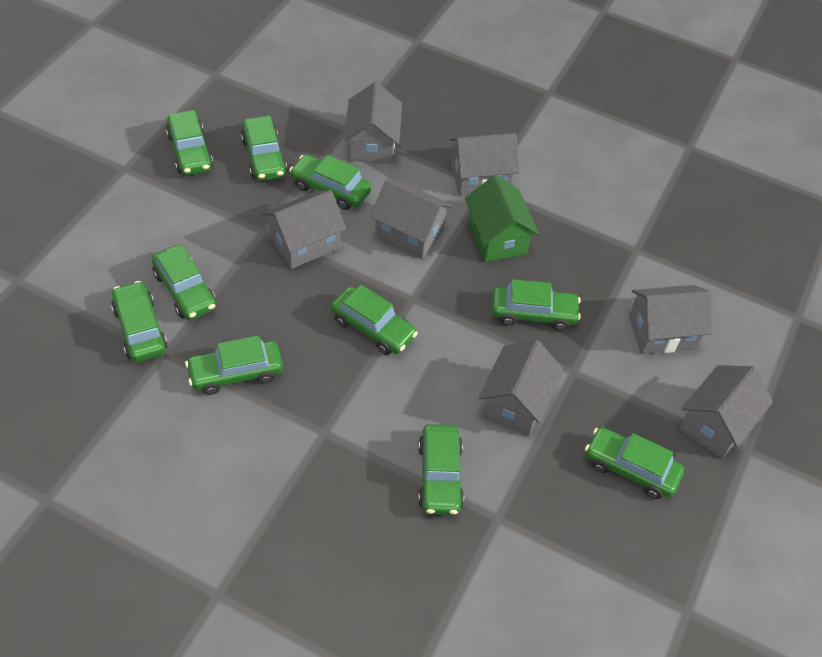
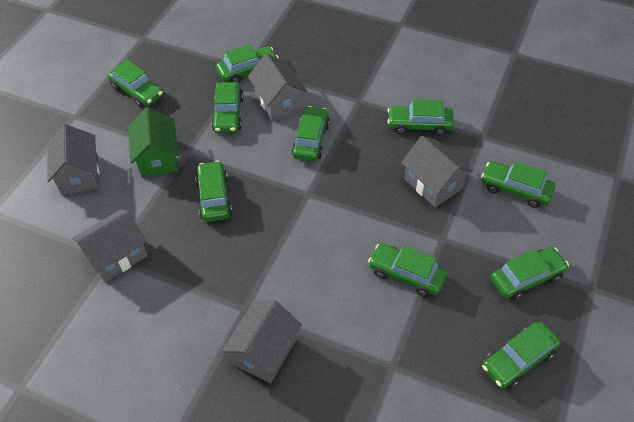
grey house: [263,190,346,269] [344,82,402,164] [370,179,453,259] [449,133,519,196] [479,340,563,436] [629,285,712,354] [680,365,773,458] = 7 -> [48,124,100,195] [72,209,148,282] [222,300,302,383] [248,54,307,121] [401,136,472,207] = 5

